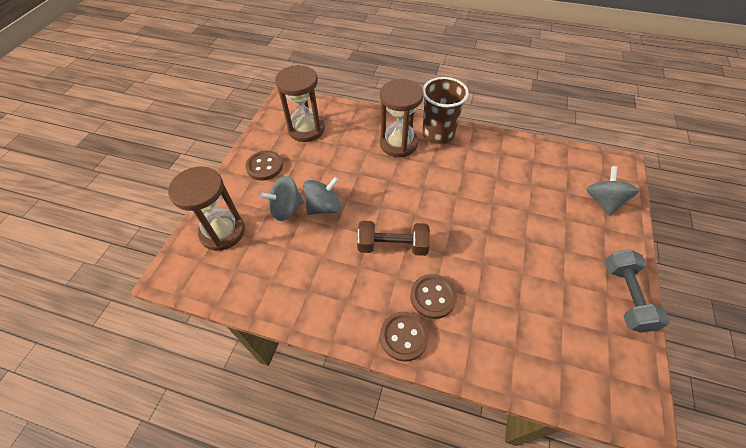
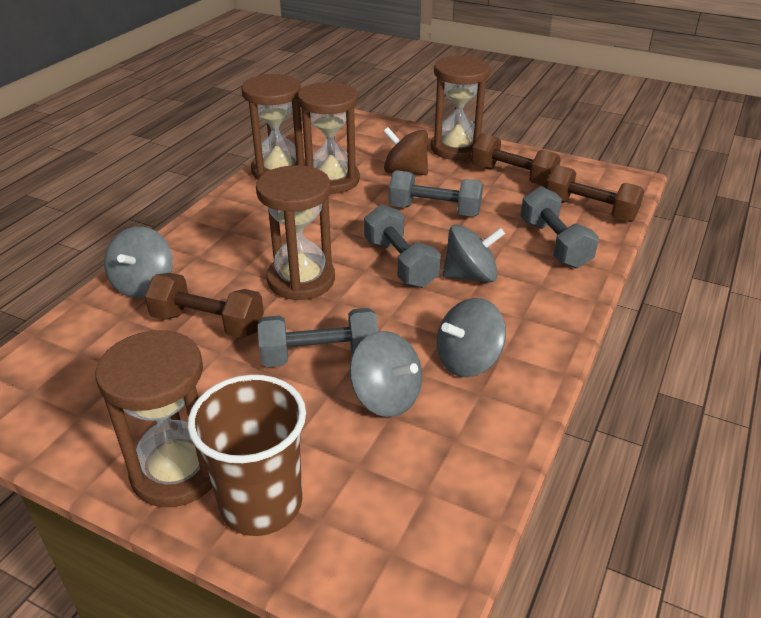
brown button: [245,151,283,181] [380,312,429,362] [410,274,457,319] = 3 -> none = 0
brown dumbbell: [357,221,430,256] = 1 -> [145,273,264,338] [471,133,561,187] [546,165,644,222] = 3
brown hourglass: [168,166,245,251] [275,65,325,142] [380,79,423,157] = 3 -> [95,330,212,507] [241,74,306,180] [256,165,335,300] [298,81,360,194] [431,55,490,160] = 5
brown spinning top: none = 0 -> [383,127,428,175] = 1
grey dumbbell: [605,249,670,333] = 1 -> [258,308,378,367] [364,204,441,288] [389,170,483,217] [520,186,599,268] = 4
grey spinning top: [260,176,304,221] [303,177,341,215] [586,166,639,216] = 3 -> [104,226,173,298] [350,331,422,417] [437,298,506,377] [442,225,505,283] = 4

